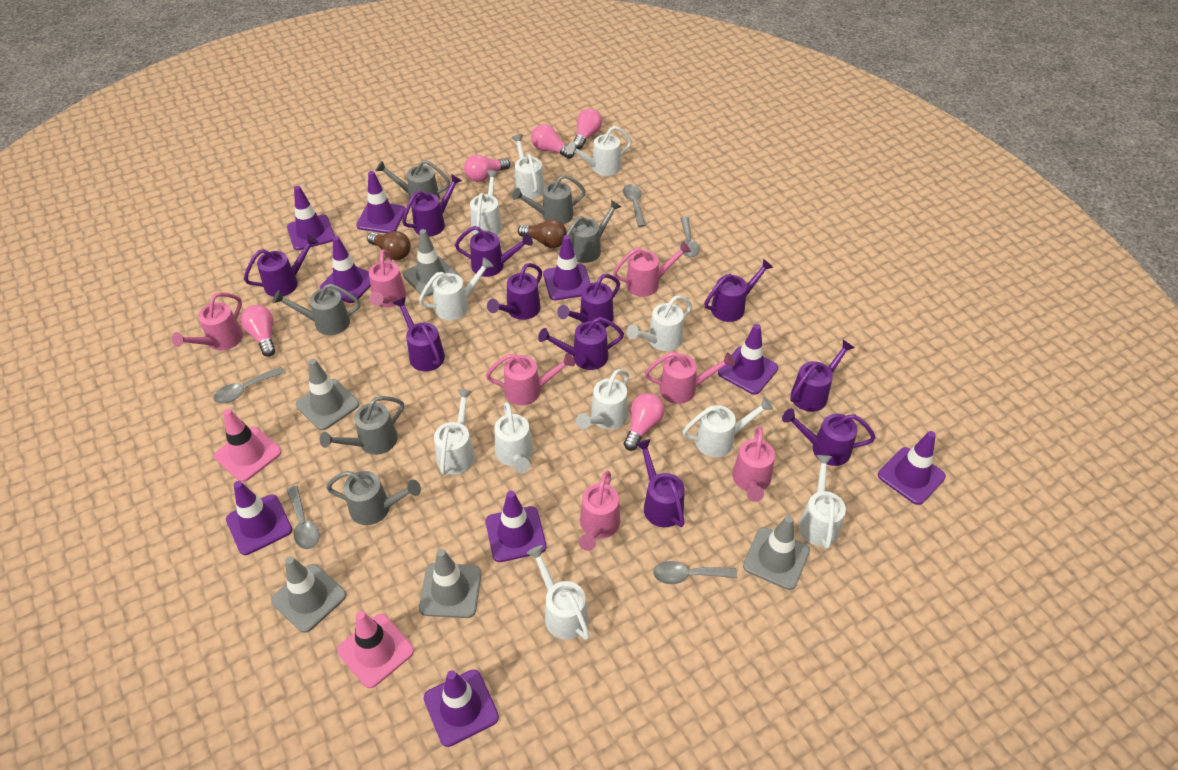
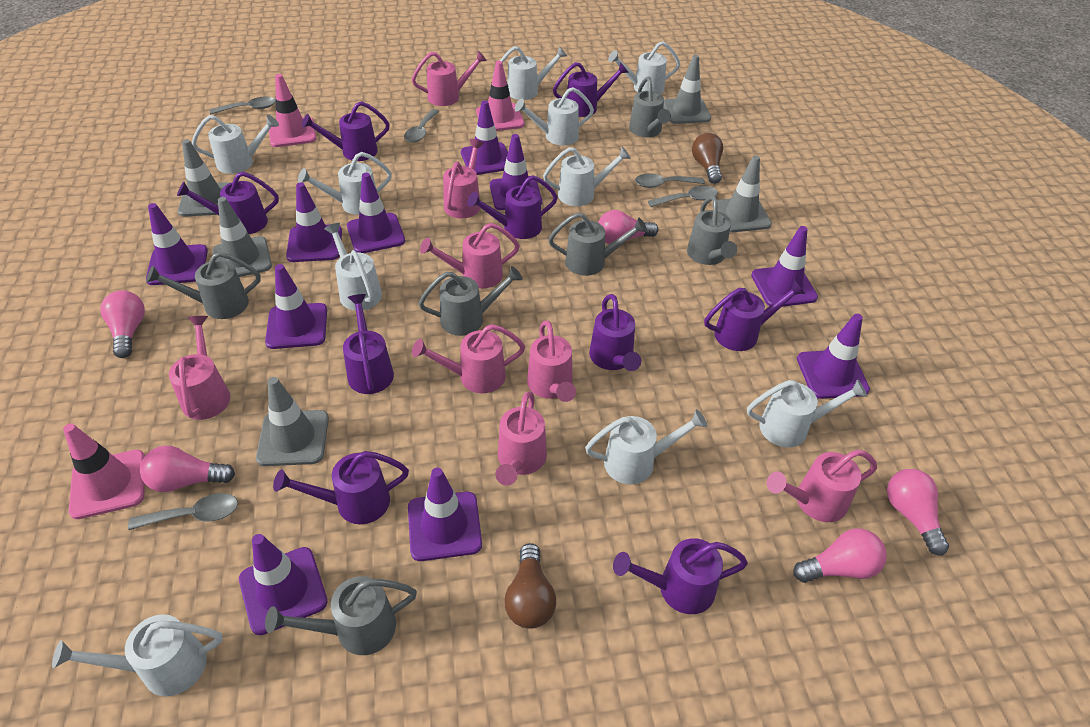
pink traffic cone: [214,409,282,482] [337,611,414,688] = 2 -> [63,424,145,519] [269,74,316,147] [476,61,525,131] = 3
pink watering can: [172,292,243,350] [369,249,406,307] [486,353,575,405] [579,471,620,551] [613,242,691,297] [645,352,735,404] [732,427,775,502] = 7 -> [169,316,230,420] [412,51,487,106] [412,324,525,393] [420,223,520,288] [443,139,484,218] [496,391,547,486] [527,320,576,402] [767,450,877,522] = 8
purple traffic cone: [226,481,292,555] [287,186,335,250] [320,236,371,303] [356,171,406,233] [424,670,499,747] [486,491,546,562] [543,235,590,300] [718,324,778,395] [878,431,946,505] = 9 -> [146,203,208,285] [239,534,327,635] [265,264,327,349] [286,182,342,262] [347,173,405,253] [408,468,482,561] [461,100,508,175] [490,134,542,210] [751,226,818,307] [797,314,870,399] = 10
purple watering can: [244,234,319,297] [393,297,445,371] [402,174,462,237] [455,226,533,277] [487,263,542,320] [538,317,624,370] [557,274,620,328] [635,439,685,527] [704,258,774,322] [782,409,876,466] [790,340,855,412] = 11 -> [177,172,279,234] [273,451,409,524] [302,101,390,161] [343,294,394,394] [467,175,558,239] [553,62,629,117] [589,294,641,371] [613,538,748,614] [704,280,805,351] = 9
white watering can: [419,257,494,320] [434,389,475,475] [470,170,502,235] [494,402,533,473] [511,134,545,199] [527,545,590,640] [567,126,632,176] [576,369,629,429] [626,296,692,351] [682,397,773,457] [799,455,846,549] = 11 -> [52,614,223,697] [192,115,279,174] [298,152,392,215] [324,223,382,311] [493,46,567,100] [515,87,594,145] [543,147,631,206] [585,409,708,485] [608,41,680,94] [747,379,868,448] = 10

